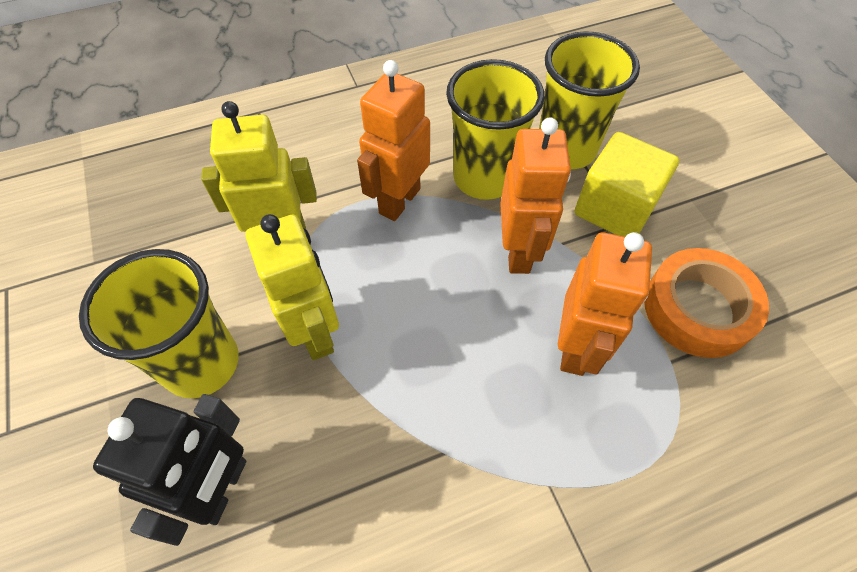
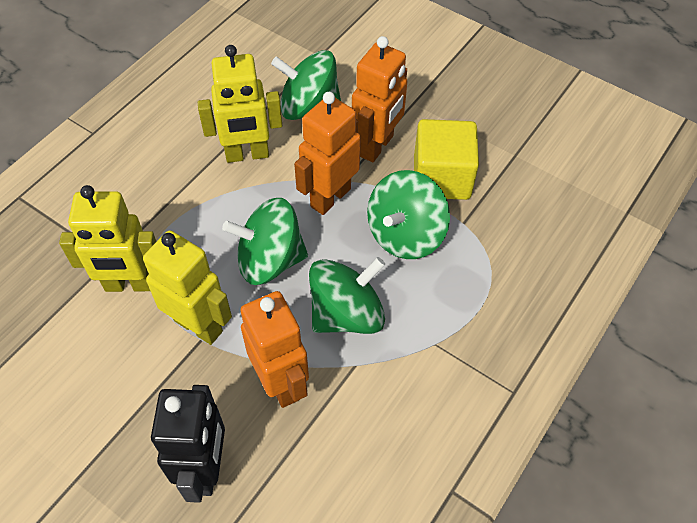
green spinning top: none = 0 -> [222,198,308,285] [271,50,341,120] [309,257,385,334] [367,170,450,259] = 4
orange tape: [644,248,769,358] = 1 -> none = 0
yellow cup: [79,249,239,398] [446,59,545,200] [539,31,640,169] = 3 -> none = 0
yellow robot: [201,101,317,232] [246,214,339,360] = 2 -> [59,185,157,292] [143,230,232,345] [198,45,282,163] = 3

